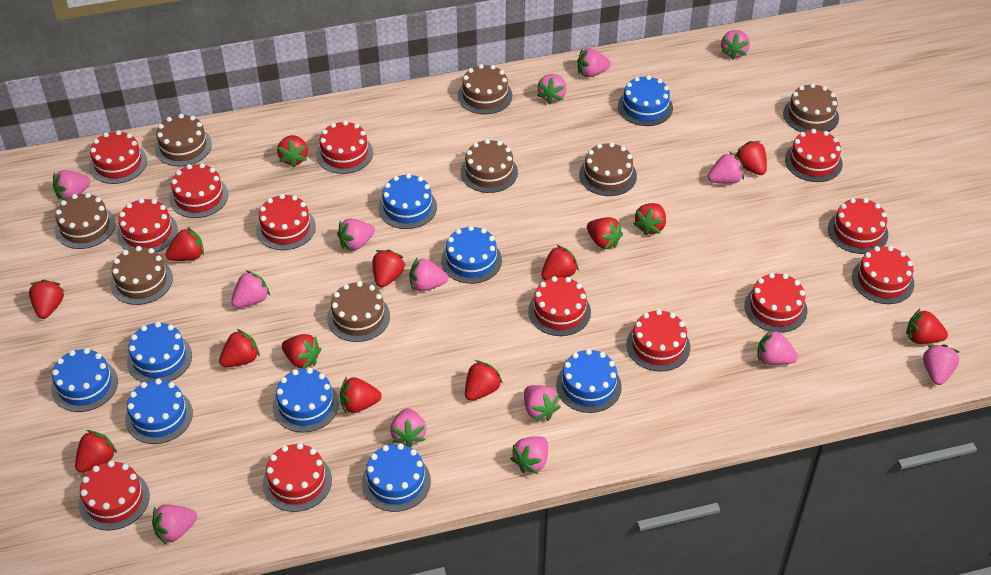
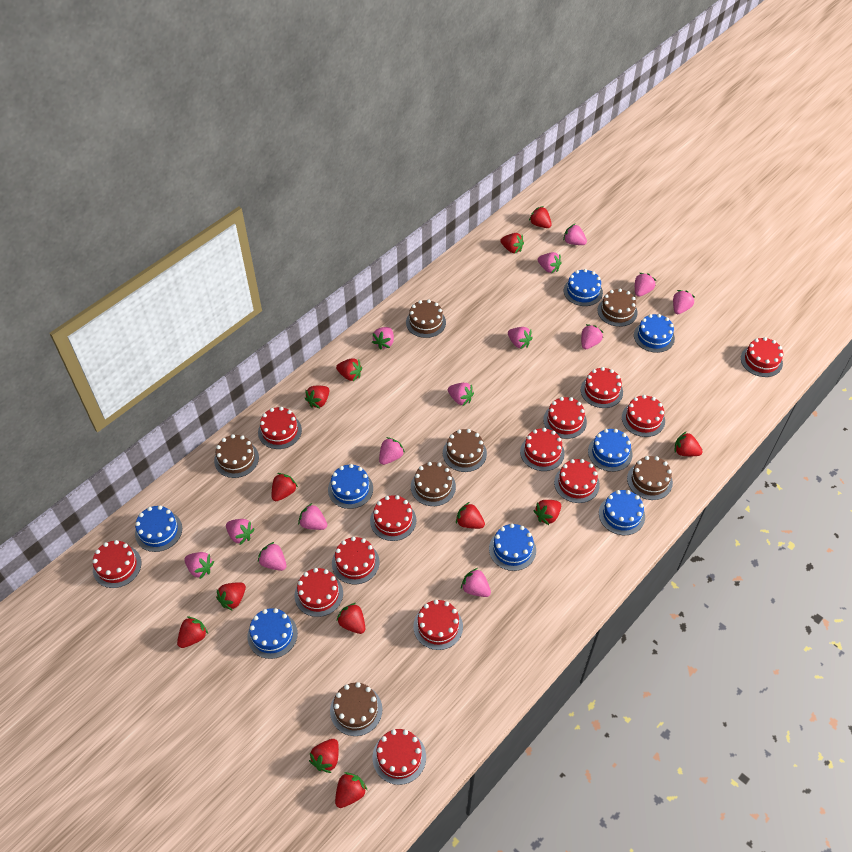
blue cake: [51,348,118,412] [125,379,193,444] [127,322,192,382] [273,368,339,433] [362,443,431,512] [378,173,437,229] [441,226,502,284] [556,349,622,413] [618,75,673,126] = 9 -> [135,505,182,552] [247,608,298,659] [328,464,373,509] [489,524,536,571] [564,269,603,306] [588,429,632,472] [599,490,645,535] [634,314,675,353] = 8
brown cake: [55,193,115,249] [110,246,173,305] [155,114,212,167] [327,281,390,342] [458,64,512,114] [461,139,518,193] [579,142,637,196] [783,83,839,132] = 8 -> [214,434,259,478] [330,682,382,736] [406,299,446,338] [411,462,456,506] [443,429,487,472] [598,289,638,327] [627,456,673,500] = 7
red strawberry: [29,279,65,319] [75,430,117,473] [165,227,204,261] [219,329,260,367] [277,135,308,167] [282,334,321,369] [340,377,382,413] [372,250,405,288] [465,360,503,401] [541,245,579,280] [587,217,623,250] [633,203,666,236] [735,141,767,175] [906,308,948,344] = 14 -> [177,616,208,648] [216,582,246,611] [272,473,298,501] [305,386,329,408] [309,739,339,773] [335,772,367,808] [336,358,362,381] [337,603,365,634] [456,502,485,529] [500,233,524,253] [529,206,552,228] [533,500,561,525] [674,432,703,456] = 13

